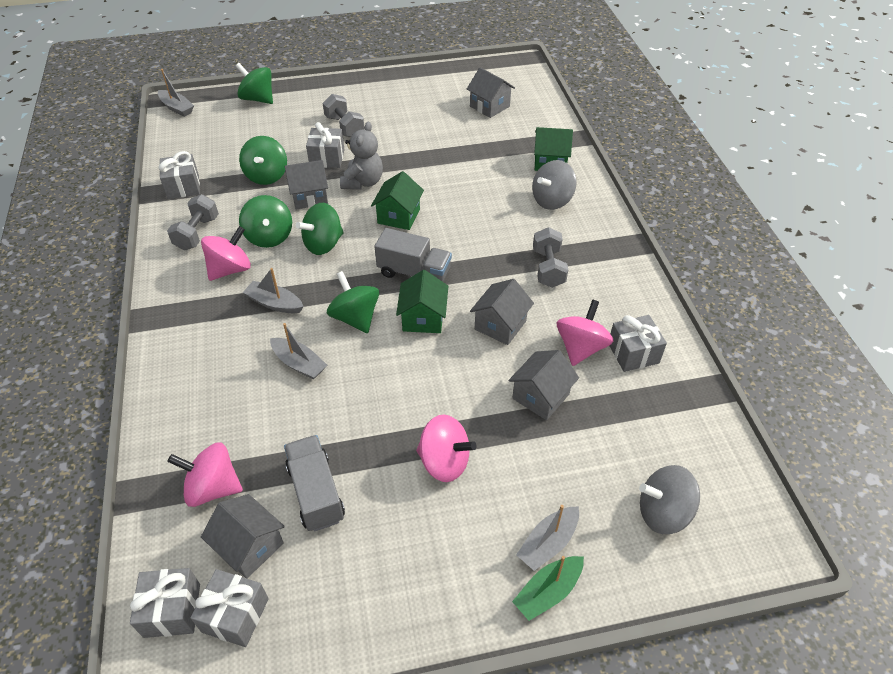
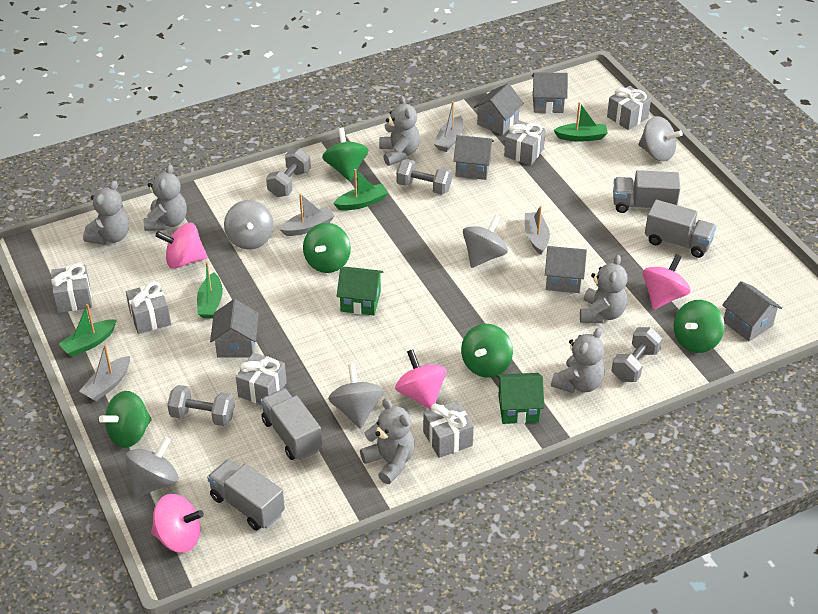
green boat: [512,556,584,621] = 1 -> [59,304,117,357] [197,262,223,318] [333,169,388,211] [554,102,608,142] = 4
green house: [371,171,424,230] [396,270,448,333] [534,127,573,171] = 3 -> [337,267,383,315] [497,373,544,424] = 2
grey dumbbell: [167,194,219,250] [323,94,365,137] [533,227,568,288] = 3 -> [167,385,235,426] [266,149,311,197] [396,159,452,195] [611,327,663,382] = 4
grey gift: [130,568,200,638] [159,151,200,199] [191,569,269,647] [306,122,345,168] [609,315,667,372] = 5 -> [51,263,92,313] [126,281,171,334] [236,352,287,405] [423,401,474,458] [504,120,546,165] [607,86,651,130] = 6
grey house: [201,494,285,579] [285,160,328,209] [467,67,515,118] [470,279,534,345] [509,350,579,420] = 5 -> [210,299,259,358] [453,135,494,180] [474,83,524,135] [532,72,568,113] [545,246,587,293] [722,281,782,341] = 6
grey spinning top: [532,160,577,210] [639,465,700,534] = 2 -> [125,437,178,498] [224,200,274,249] [328,364,383,429] [463,215,508,268] [638,116,683,161] = 5
grey teddy bear: [340,122,383,190] = 1 -> [83,181,129,245] [144,164,187,231] [360,398,415,484] [379,96,420,166] [551,328,605,393] [580,255,627,323] = 6
grey truck: [284,435,345,532] [374,228,452,282] = 2 -> [207,459,285,530] [261,389,322,460] [613,170,680,213] [645,200,716,258] = 4

